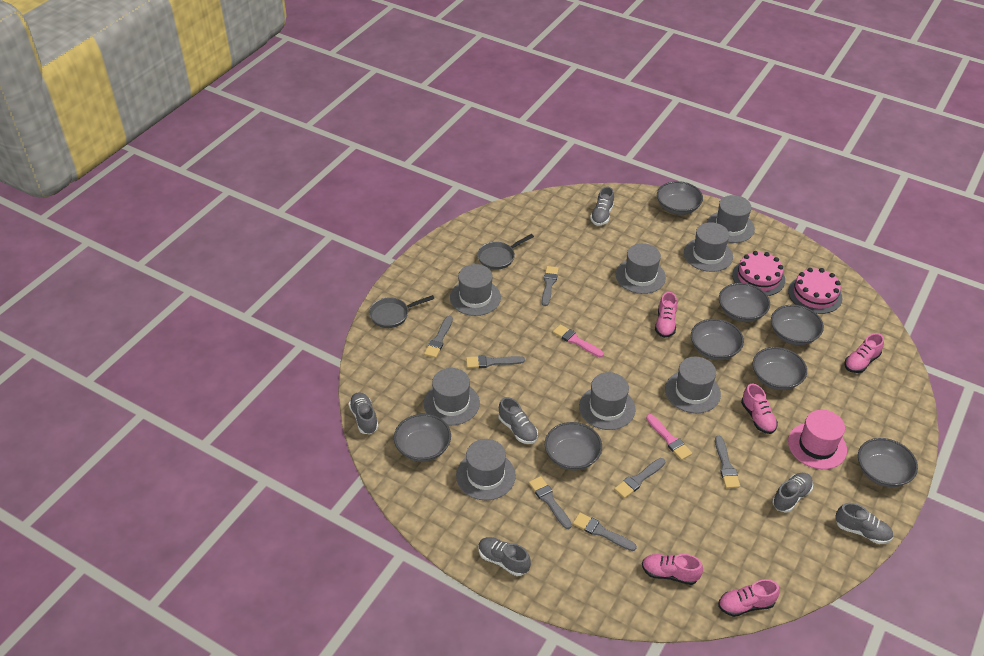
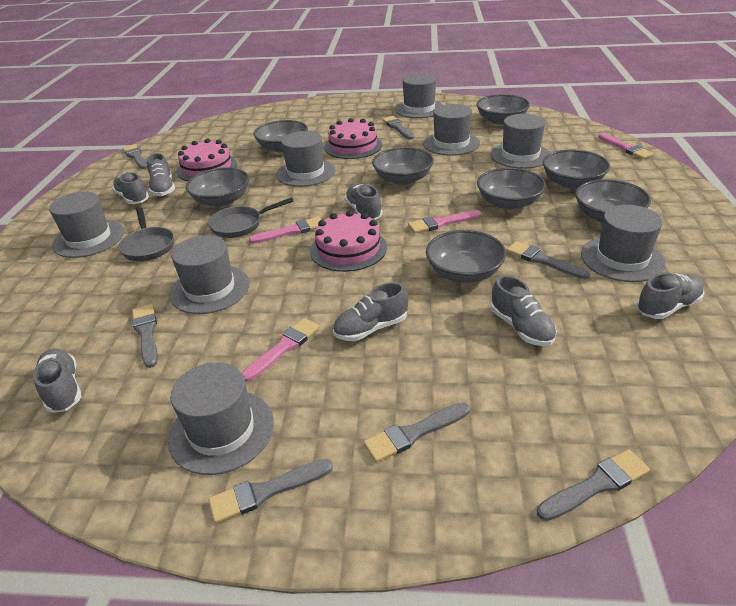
grey shoe: [349,392,379,434] [478,537,531,576] [499,397,538,444] [590,187,614,225] [772,473,813,513] [835,503,893,544] = 6 -> [33,349,82,413] [112,172,149,204] [147,153,175,196] [333,282,408,341] [344,184,382,220] [491,275,557,346] [636,273,705,319] = 7
pink brush: [553,324,604,357] [646,414,692,460] = 2 -> [242,318,320,382] [249,217,321,244] [408,210,481,233] [598,133,654,159] = 4
pink cake: [732,251,785,296] [788,268,842,314] = 2 -> [176,139,237,181] [310,210,387,272] [325,118,382,159] = 3
pink hat: [788,410,847,469] = 1 -> none = 0
pink shoe: [642,554,703,585] [655,292,677,338] [718,579,780,617] [741,384,778,434] [844,333,884,373] = 5 -> none = 0

